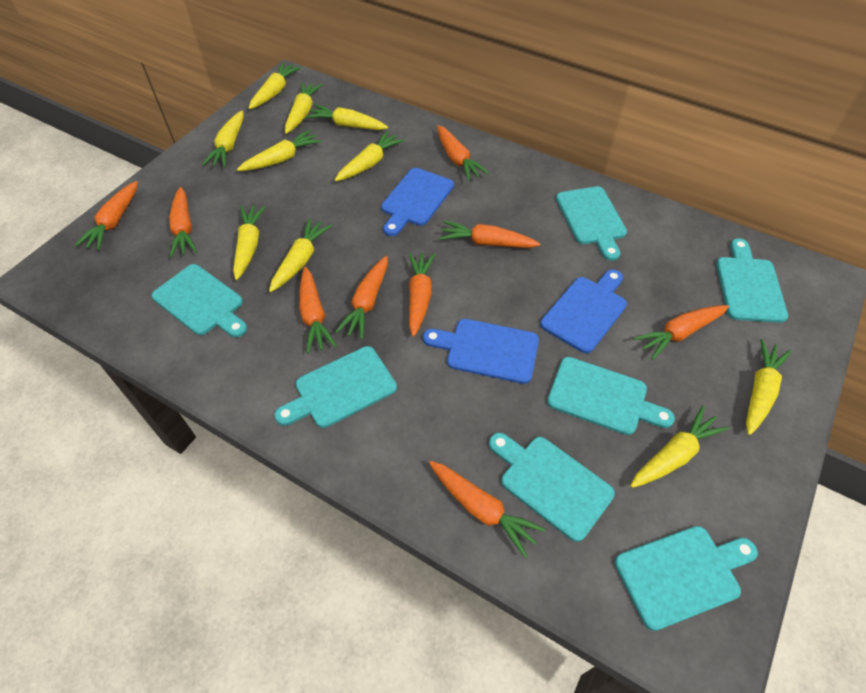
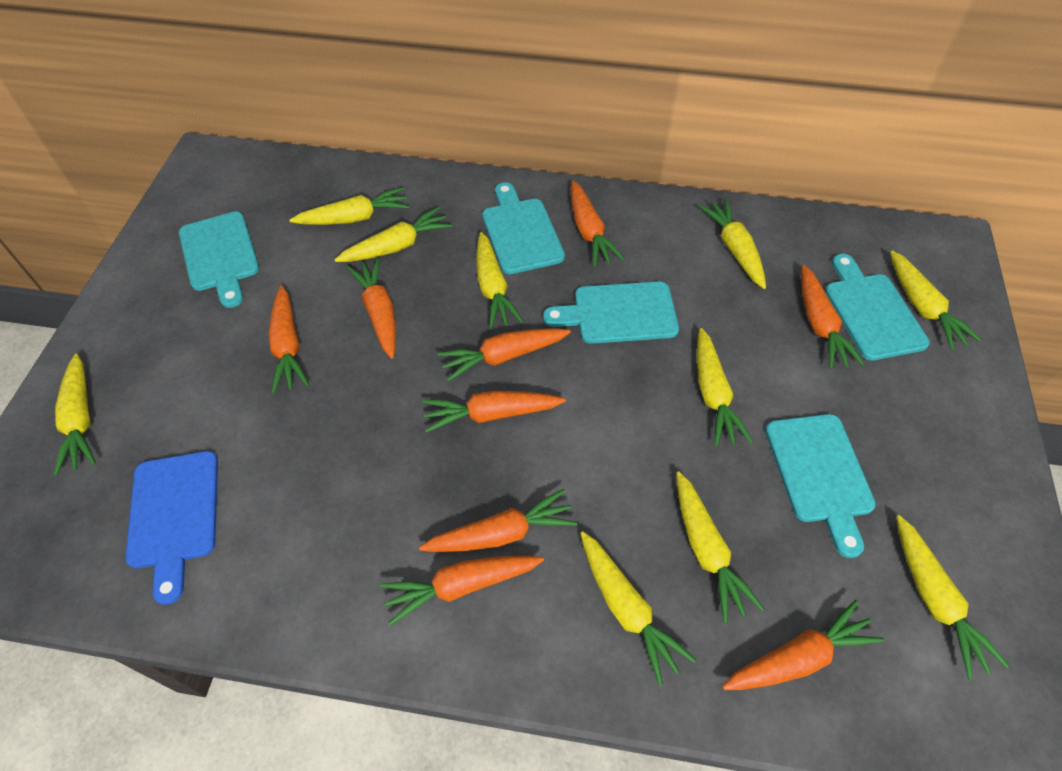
blue cutting board: [381,168,454,236] [423,319,539,384] [540,269,627,353] = 3 -> [125,451,218,605] = 1
turquoise cutting board: [152,264,247,337] [274,346,397,428] [489,433,615,542] [547,357,675,435] [556,186,627,261] [615,526,758,631] [716,238,788,323] = 7 -> [179,211,259,308] [482,182,565,274] [543,281,679,344] [765,414,876,558] [825,254,930,360] = 5

